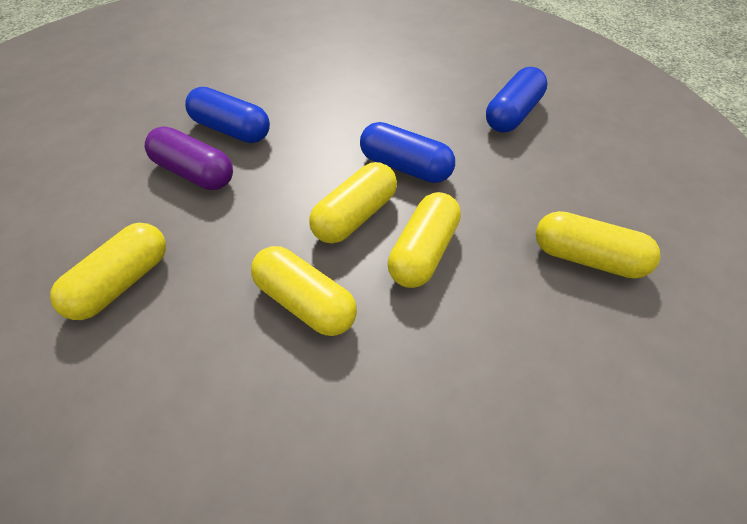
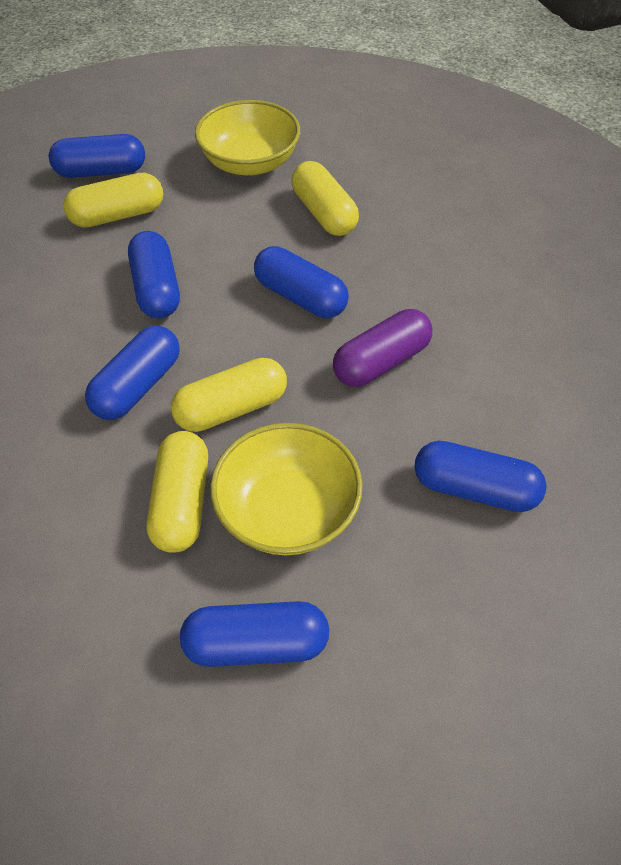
blue capsule: [185,87,270,143] [360,122,455,183] [486,67,547,132] = 3 -> [49,134,145,178] [85,326,180,420] [128,231,180,318] [180,601,329,667] [254,246,349,318] [414,441,547,512] = 6
yellow bowl: none = 0 -> [195,100,300,176] [210,423,363,555] = 2
yellow capsule: [50,223,166,320] [251,246,357,336] [309,162,397,244] [388,192,461,288] [536,211,660,279] = 5 -> [63,173,163,228] [147,431,208,553] [171,358,287,432] [292,161,359,236] = 4

